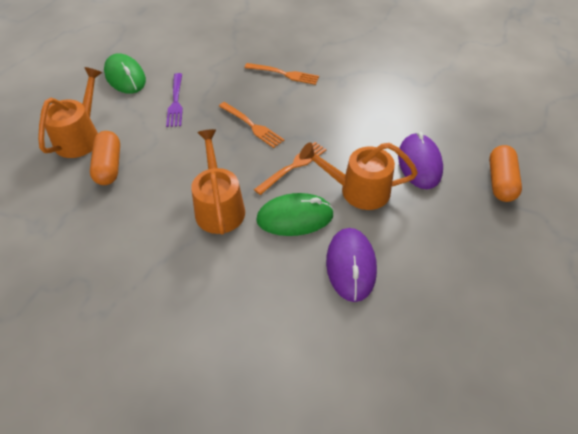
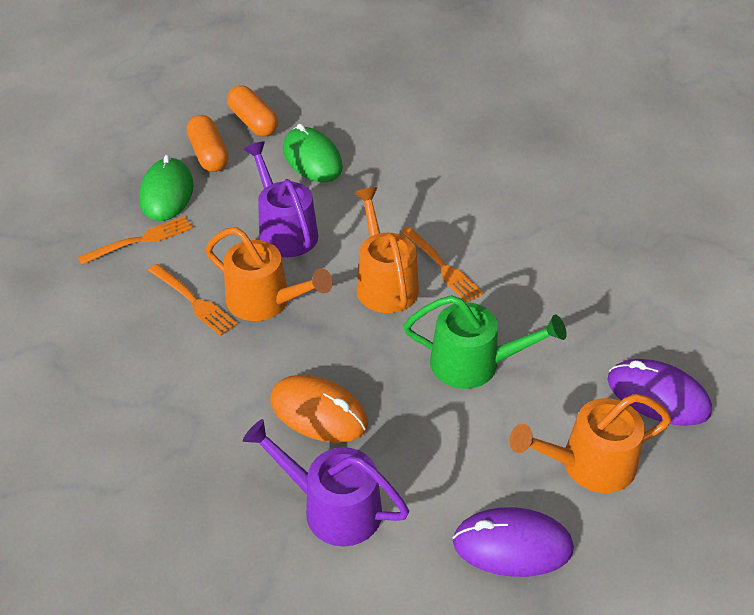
green watering can: none = 0 -> [403,295,567,389] = 1
orange mouse: none = 0 -> [270,375,368,443] = 1
purple fork: [166,73,183,127] = 1 -> none = 0
purple watering can: none = 0 -> [243,419,409,547] [244,142,318,257] = 2

